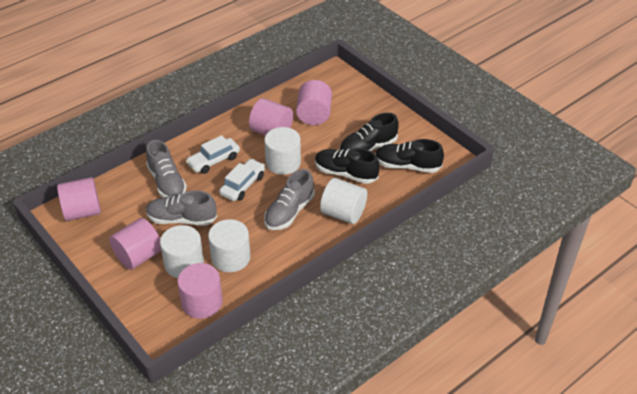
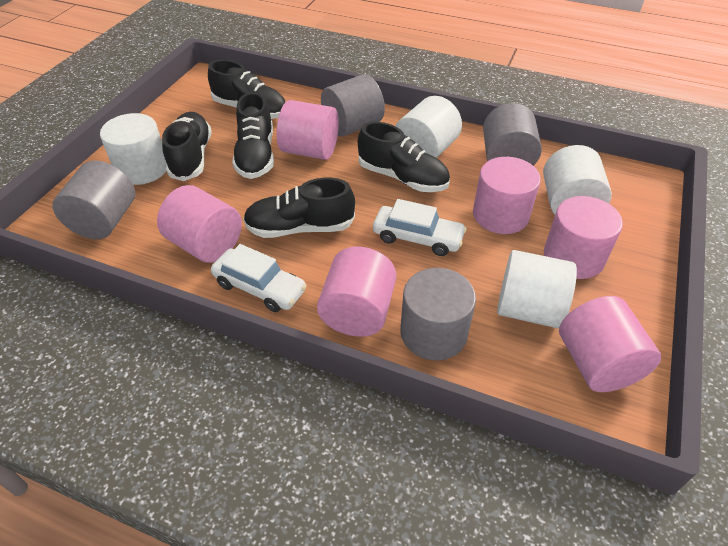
black shoe: [315,148,380,184] [339,113,399,151] [375,139,444,173] = 3 -> [162,112,212,181] [208,60,286,119] [232,92,274,179] [243,178,355,238] [358,122,450,192] = 5
grey cylinder: none = 0 -> [52,161,135,239] [321,74,385,137] [400,268,476,361] [483,103,542,166] = 4
grey shoe: [146,140,187,197] [146,190,217,226] [264,169,315,230] = 3 -> none = 0
pink cylinder: [57,177,101,221] [109,218,161,270] [177,263,223,319] [249,98,293,136] [296,80,332,125] = 5 -> [157,185,242,263] [277,100,339,160] [317,247,397,337] [473,157,541,234] [544,196,623,279] [559,296,661,392] = 6

